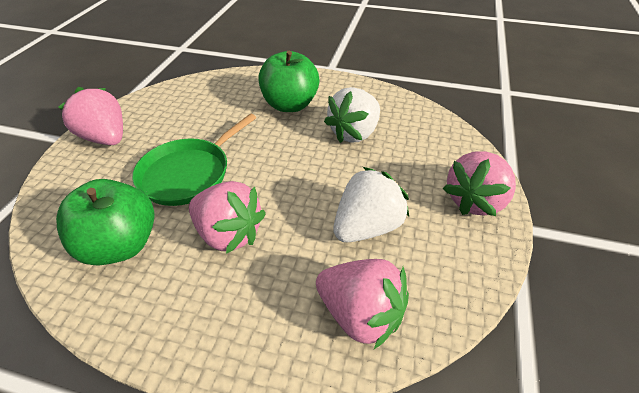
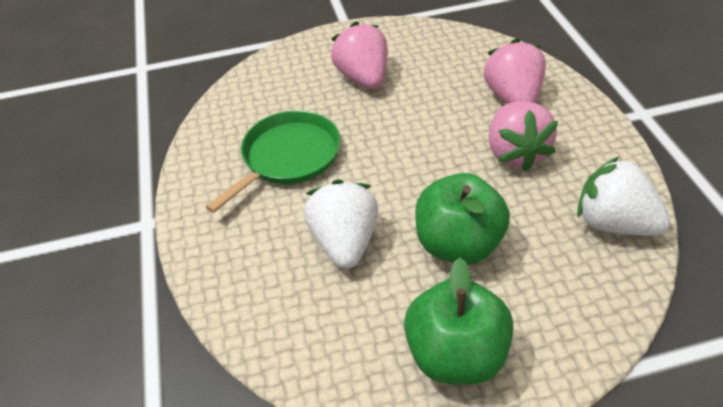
pink strawberry: [58,87,123,145] [189,181,266,254] [316,259,409,349] [443,151,516,216] = 4 -> [331,21,388,89] [483,38,546,104] [488,102,558,171] = 3

